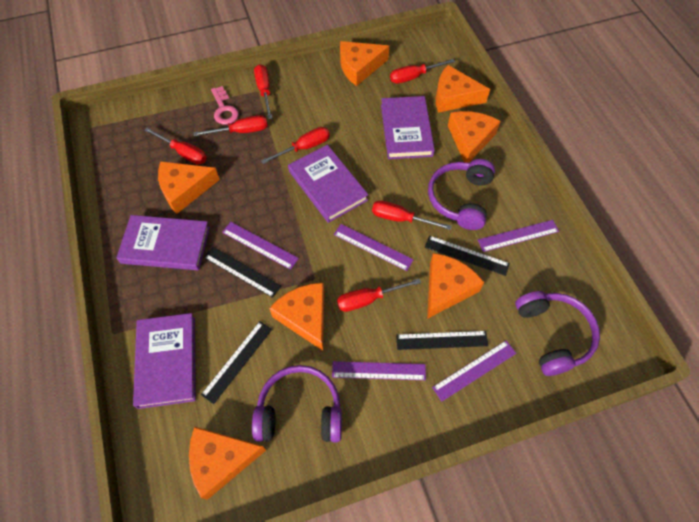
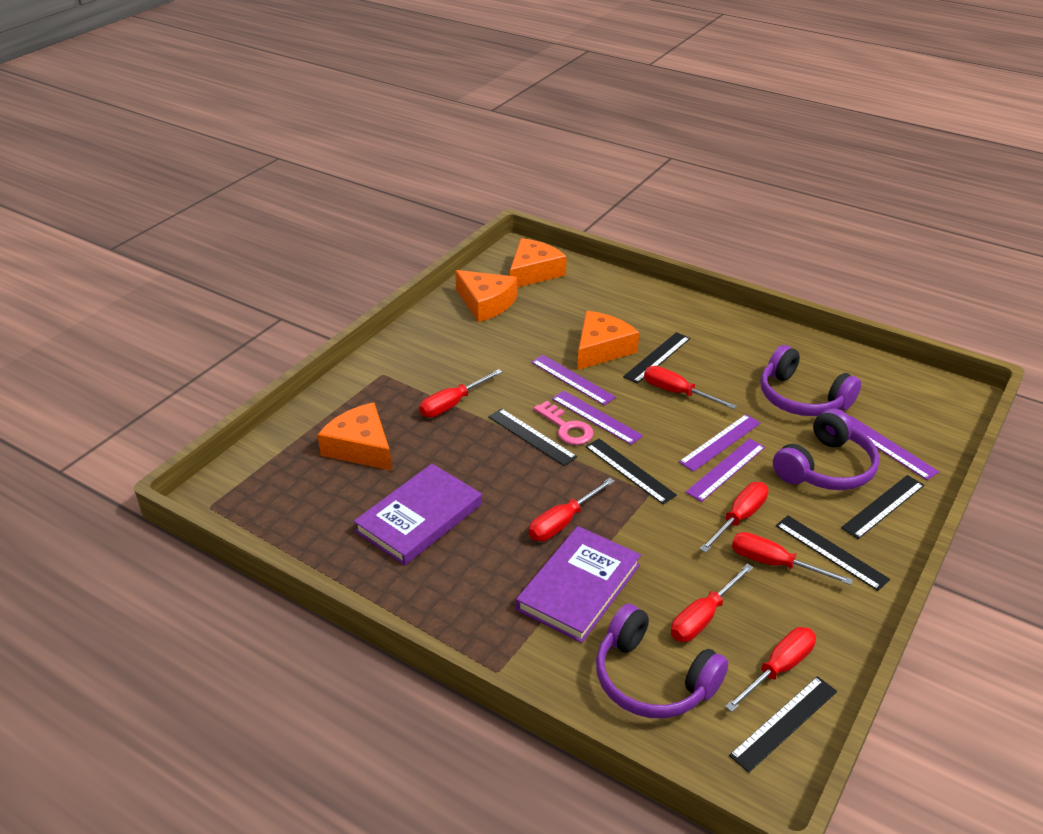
black ruler: [201,321,272,404] [204,247,281,298] [396,331,489,350] [425,236,510,276] = 4 -> [488,408,577,466] [585,439,677,504] [623,332,690,384] [729,676,837,773] [776,515,890,591] [841,475,924,539] = 6
orange cheese: [158,161,220,214] [189,427,266,500] [269,283,324,351] [340,41,389,86] [427,253,484,319] [436,65,490,113] [448,111,501,163] = 7 -> [317,402,392,471] [455,270,517,322] [510,238,567,287] [578,311,639,370] = 4
purple book: [116,215,210,270] [133,313,196,409] [288,145,368,223] [381,96,435,159] = 4 -> [354,464,482,566] [516,526,641,643] = 2

